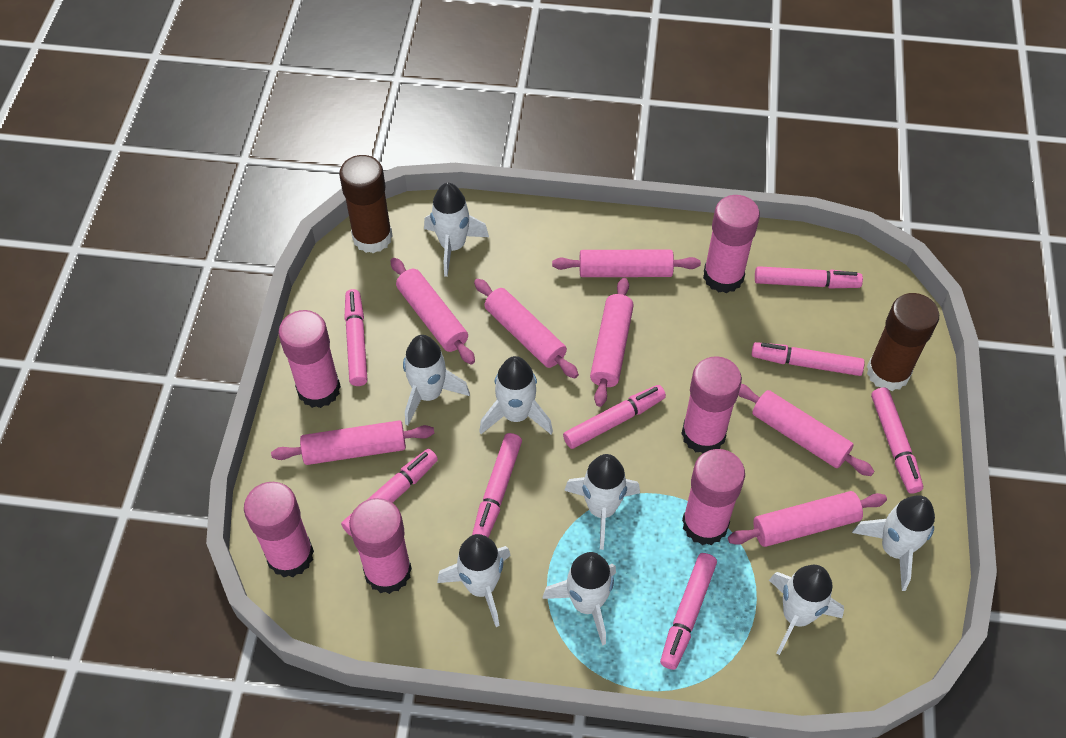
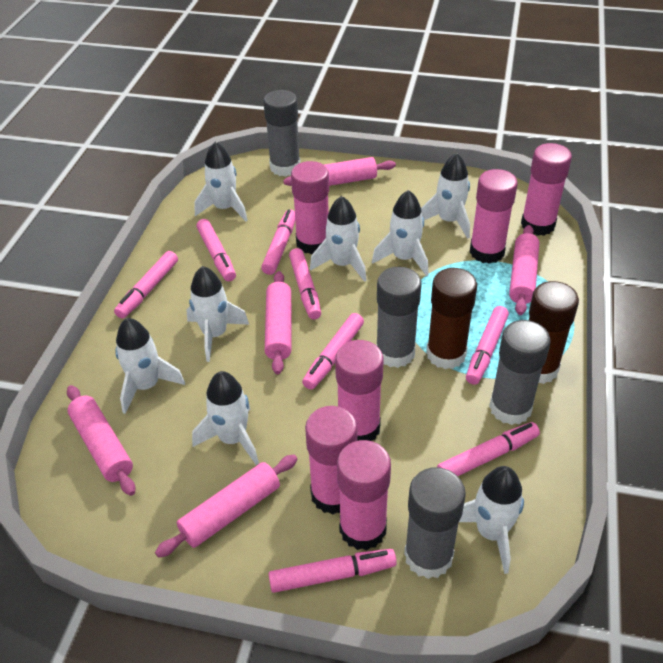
grey glue stick: none = 0 -> [264,90,301,177] [376,267,422,368] [404,467,466,579] [489,320,551,425] = 4
pink rolling pin: [271,420,434,465] [390,258,475,364] [474,279,579,378] [552,250,701,277] [590,278,634,407] [728,491,887,547] [738,384,874,476] = 7 -> [67,385,135,496] [155,455,297,558] [265,271,291,374] [283,157,396,186] [509,225,539,315] = 5

